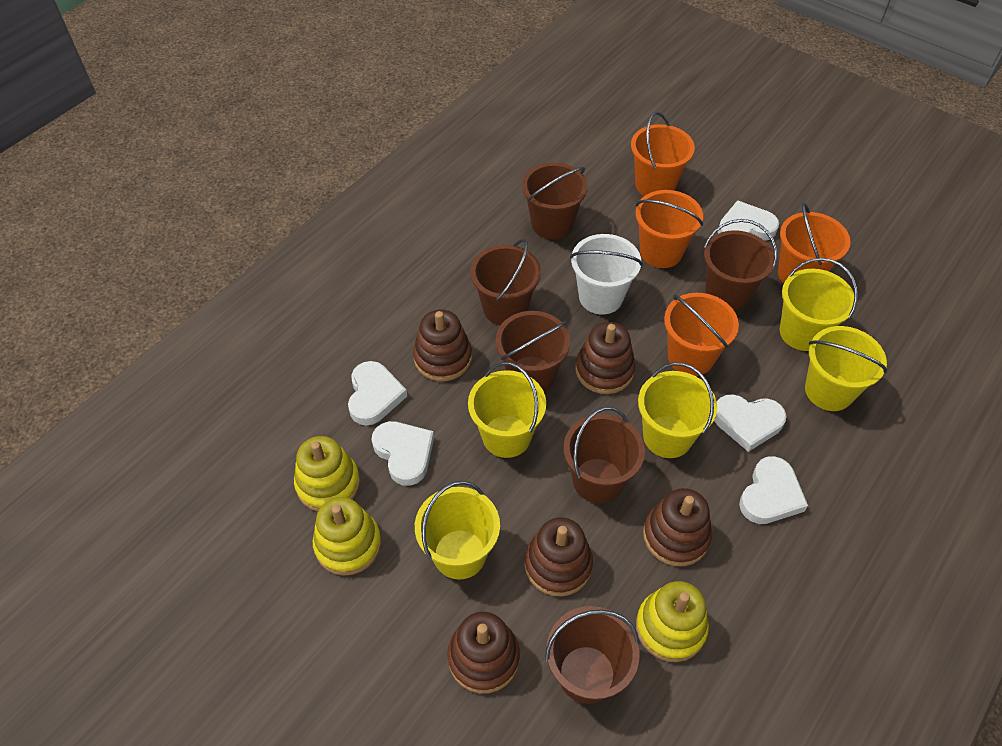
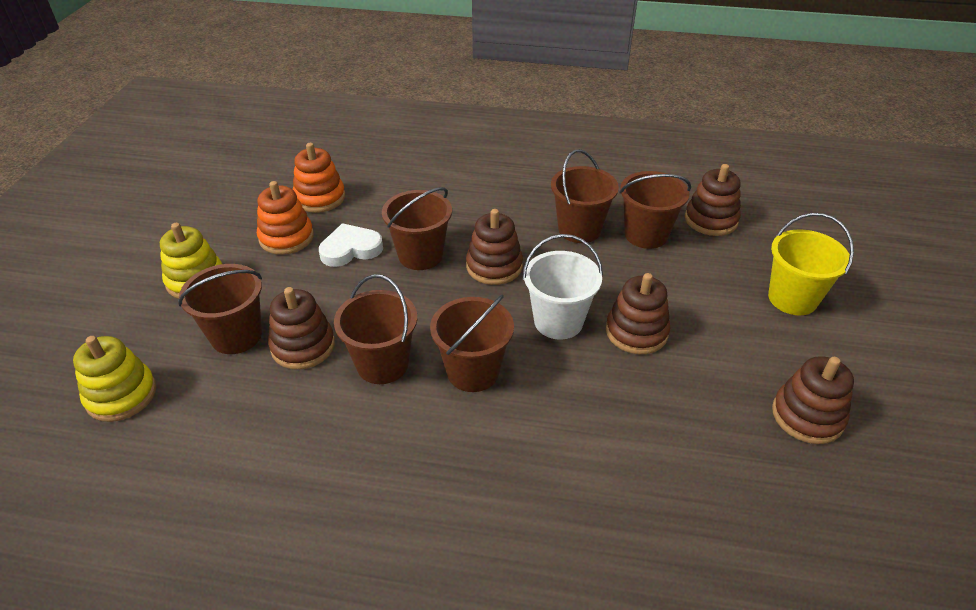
orange bucket: [631,112,695,196] [635,190,703,268] [664,293,739,376] [778,203,851,284] = 4 -> none = 0
orange stacking toy: none = 0 -> [257,181,314,255] [293,143,345,213] = 2
white heart: [348,361,407,426] [372,421,434,486] [714,395,787,452] [718,200,779,241] [739,456,808,524] = 5 -> [319,223,383,267] = 1
yellow bucket: [415,481,500,580] [468,362,546,458] [638,362,717,458] [780,258,858,351] [805,326,887,411] = 5 -> [768,213,854,315] = 1
yellow stacking toy: [294,436,360,512] [313,497,381,576] [636,581,709,662] = 3 -> [73,336,157,422] [160,223,222,299] = 2

